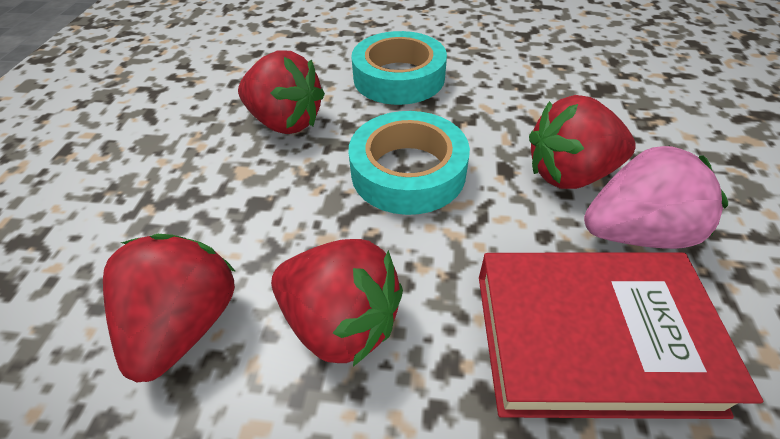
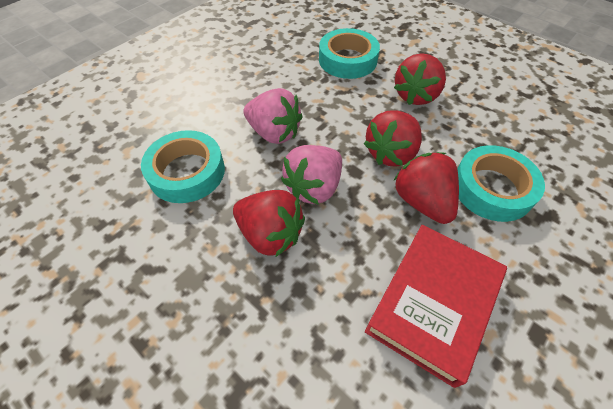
pink strawberry: [584,146,728,249] = 1 -> [243,88,303,144] [281,145,342,205] = 2
turquoise tape: [349,111,470,215] [351,31,447,105] = 2 -> [141,130,225,203] [319,28,380,79] [457,145,545,222] = 3

